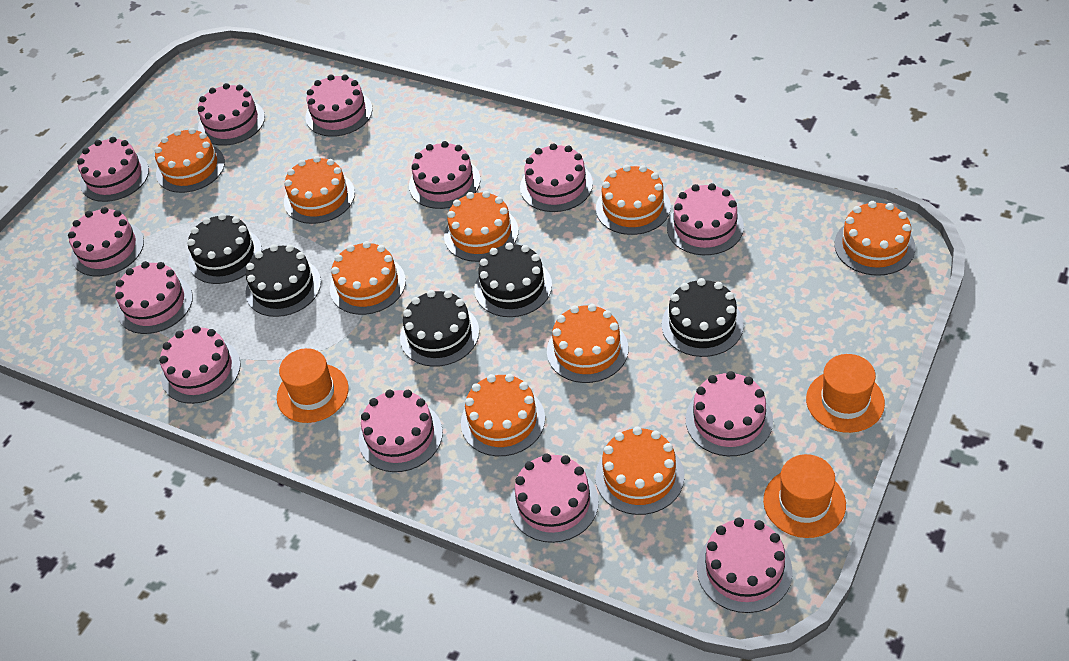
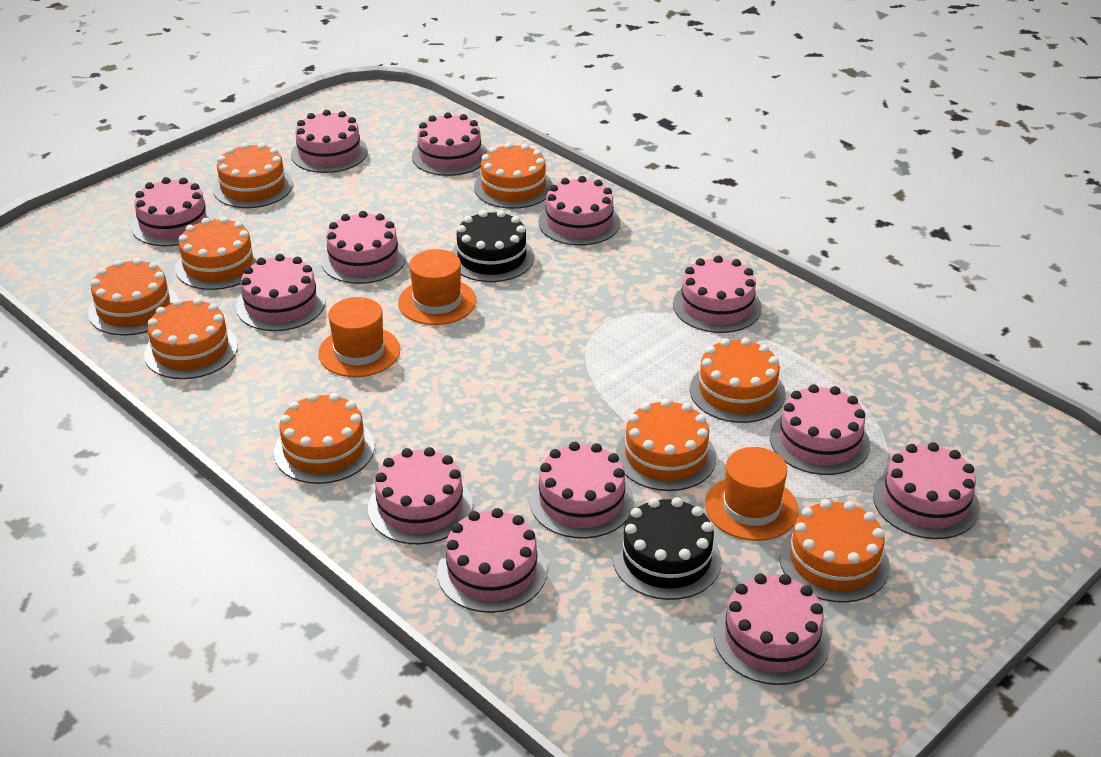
black cake: [187,213,262,284] [245,244,321,317] [400,290,479,367] [474,243,552,317] [662,278,744,357] = 5 -> [451,210,534,282] [612,497,722,600] = 2

